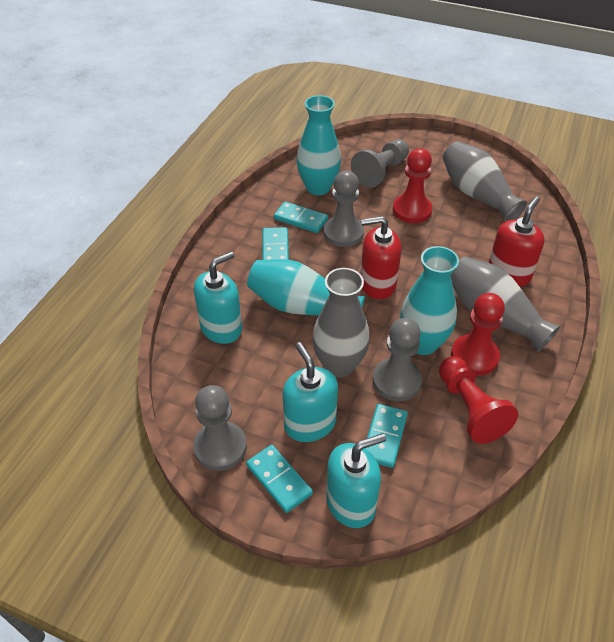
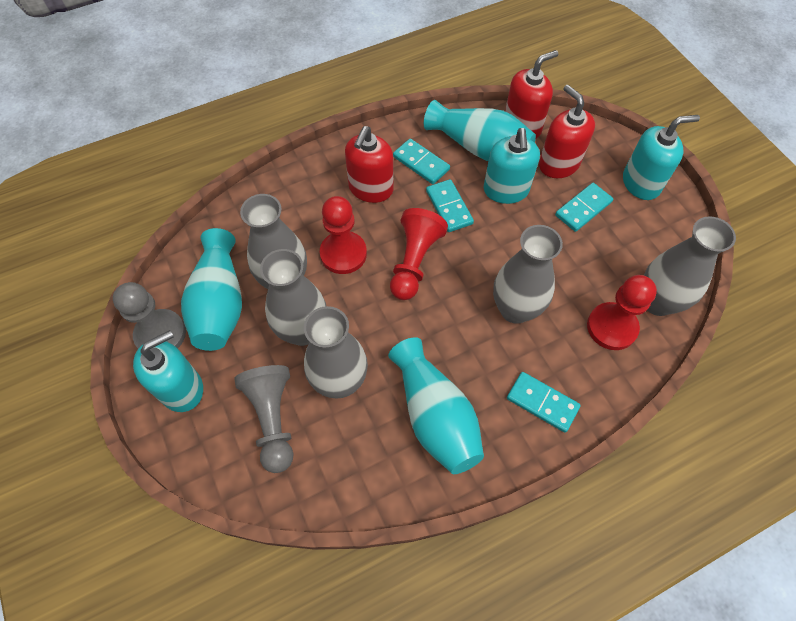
grey pawn: [193,385,247,471] [324,171,364,247] [351,139,409,188] [373,318,422,401] = 4 -> [113,282,186,349] [235,365,294,473] = 2
grey vase: [312,268,370,377] [443,141,527,222] [450,256,560,352] = 3 -> [240,194,307,289] [260,249,326,346] [304,306,368,399] [493,225,563,324] [644,216,736,316] = 5
red soap dispenser: [361,216,402,299] [489,196,544,287] = 2 -> [345,126,393,203] [505,50,558,138] [539,85,595,178] = 3

